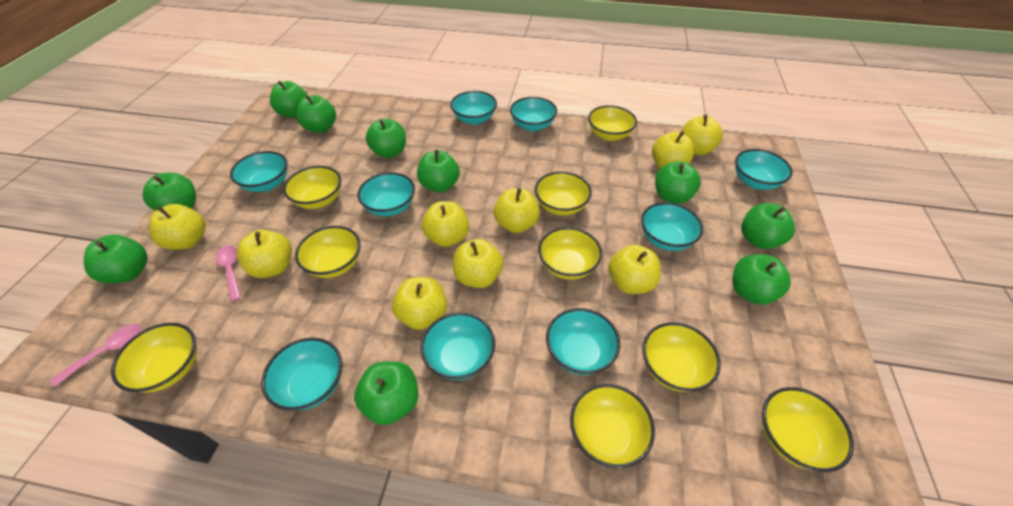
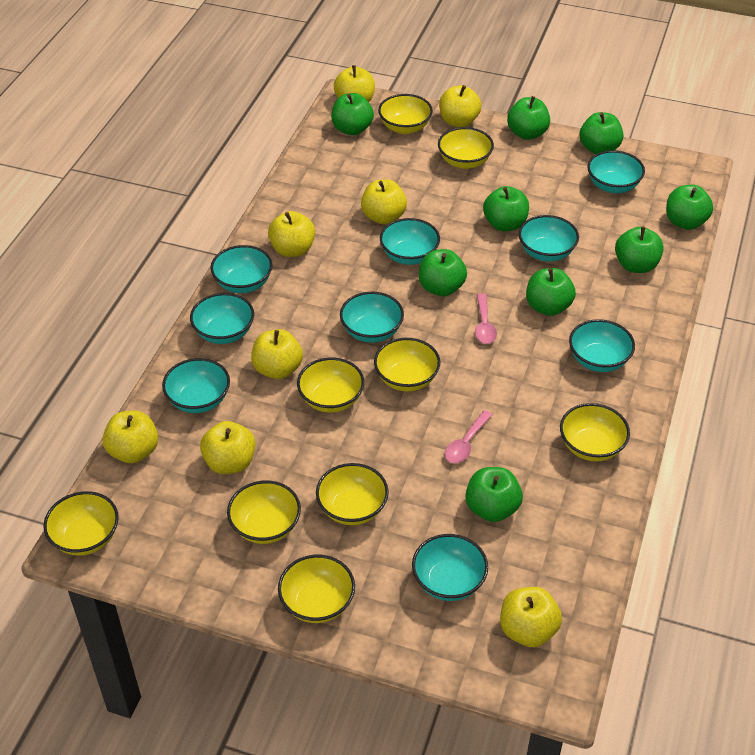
green apple: [84,235,148,283] [143,172,196,211] [270,81,307,118] [297,95,336,133] [354,361,418,425] [366,119,406,158] [417,150,460,192] [655,161,701,204] [732,254,791,305] [741,203,795,249] = 10 -> [331,93,374,135] [419,249,467,296] [465,467,523,522] [483,186,529,231] [507,96,550,140] [526,268,576,316] [580,112,623,154] [615,227,664,273] [666,185,713,230] = 9
yellow apple: [149,204,206,250] [237,230,292,278] [392,277,447,330] [422,201,469,247] [453,239,503,288] [494,188,540,233] [608,244,661,294] [652,131,695,168] [682,115,723,155] = 9 -> [102,410,158,463] [200,421,255,474] [251,329,303,379] [268,211,315,257] [334,65,375,102] [361,179,407,224] [439,85,481,127] [500,587,562,647] = 8

